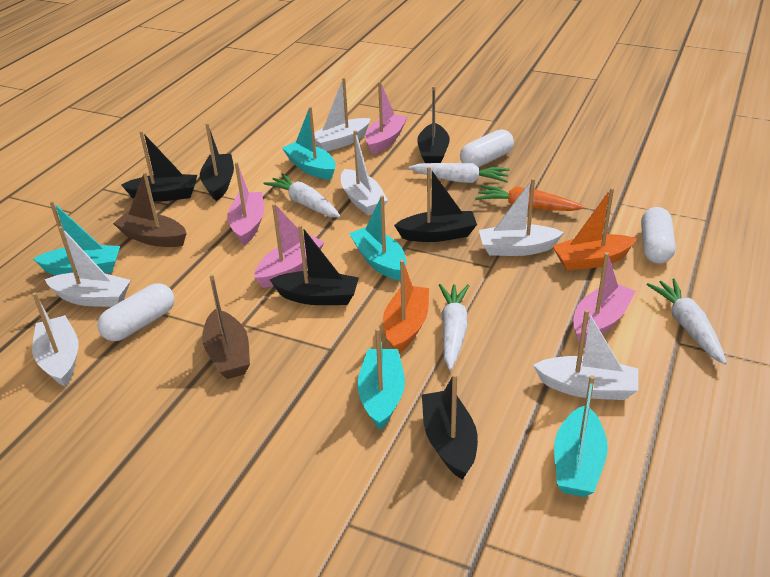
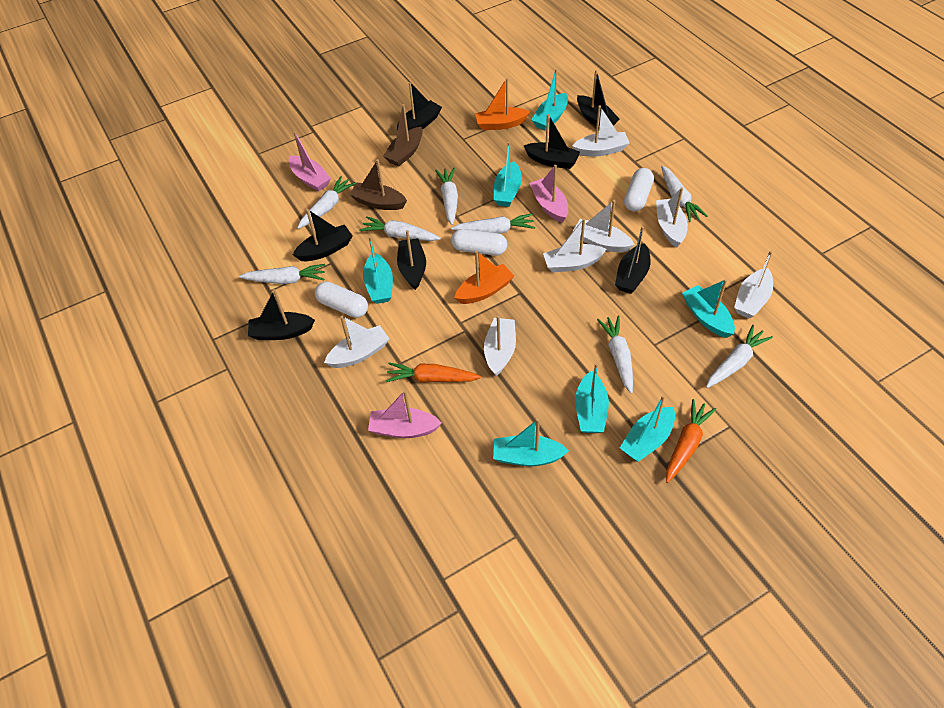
black boat: [121,131,197,202] [200,123,234,201] [270,225,359,305] [394,167,477,242] [417,86,450,163] [422,373,478,480] = 6 -> [248,289,315,340] [293,209,353,261] [397,82,442,131] [397,230,426,290] [524,114,580,169] [577,70,620,126] [615,226,651,294] = 7
orange carrot: [476,185,584,211] = 1 -> [386,362,481,383] [666,399,716,483] = 2
pink boat: [227,162,264,245] [254,203,325,288] [365,81,408,154] [573,252,636,344] = 4 -> [289,131,331,192] [368,390,442,438] [529,165,568,223] = 3
turquoise boat: [33,201,120,275] [282,107,336,180] [349,195,406,281] [357,328,405,430] [554,375,608,497] = 5 -> [363,236,393,304] [493,419,569,466] [494,142,522,207] [531,69,568,131] [575,363,609,433] [620,395,675,462] [682,279,735,338] = 7
white boat: [32,292,79,387] [45,226,131,307] [314,78,371,152] [341,130,388,215] [479,178,564,256] [533,309,638,400] = 6 -> [324,316,390,368] [484,315,516,376] [543,218,607,272] [572,105,630,157] [573,200,635,252] [656,187,688,248] [734,251,773,319] = 7
white carrot: [264,173,341,218] [409,163,510,183] [439,284,469,370] [647,278,727,365] = 4 -> [239,264,325,284] [297,176,356,229] [359,216,441,241] [435,168,458,225] [451,214,535,233] [597,316,633,394] [661,166,708,222] [706,325,773,388] = 8

